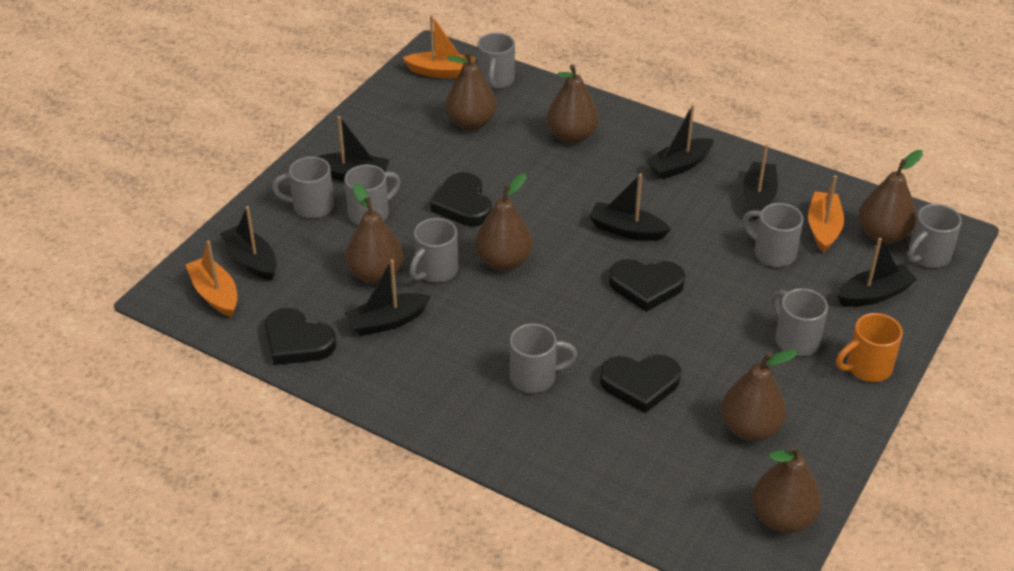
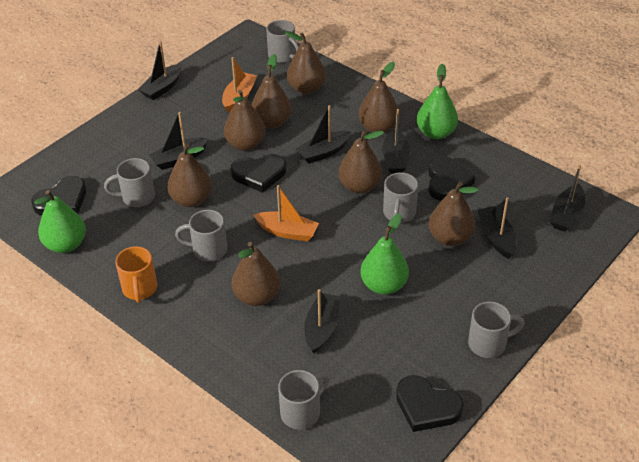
brown pear: [346,183,404,284] [446,51,497,130] [476,173,533,271] [547,65,599,143] [721,349,798,441] [752,444,822,533] [859,150,923,244] = 7 -> [167,143,212,207] [224,90,265,151] [232,242,280,306] [251,54,292,128] [285,31,326,94] [338,130,384,194] [358,62,398,133] [429,182,479,246] = 8
green pear: none = 0 -> [34,190,86,253] [360,213,409,295] [417,64,458,139] = 3
grey mug: [272,156,334,218] [344,164,400,225] [409,218,458,283] [478,33,515,89] [510,323,577,393] [742,203,804,267] [773,288,828,356] [908,204,962,268] = 8 -> [104,158,155,207] [175,210,227,261] [266,20,299,63] [278,370,329,430] [383,172,418,223] [468,301,525,358] = 6
orange boat: [186,240,237,317] [403,15,475,78] [808,175,844,253] = 3 -> [222,57,257,112] [254,185,319,241] = 2

